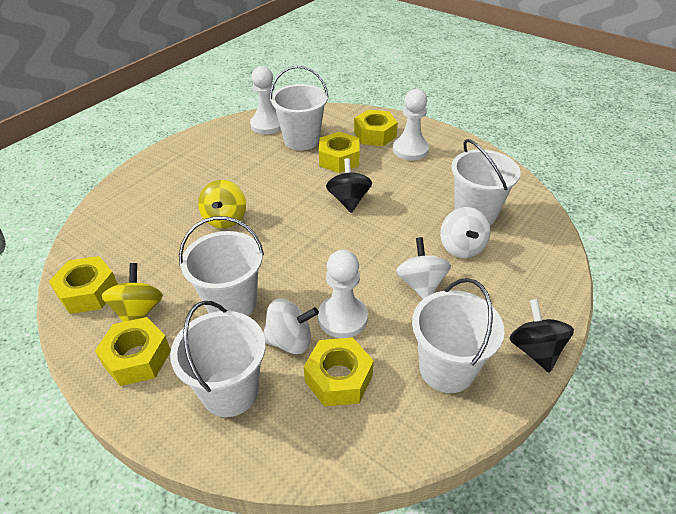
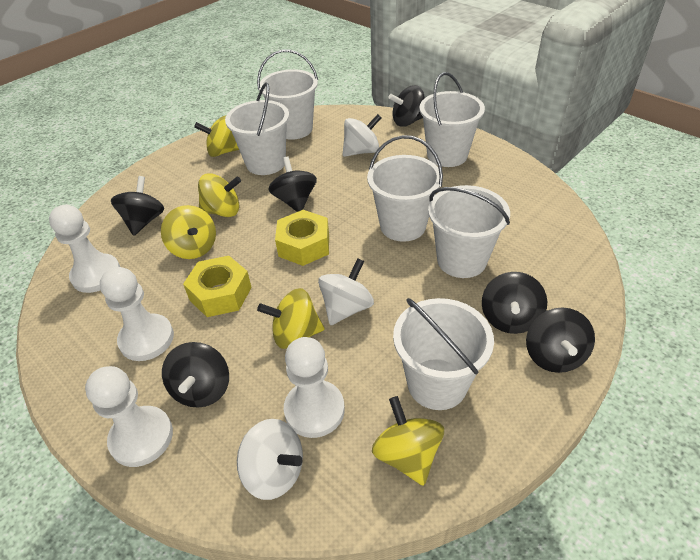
black spinning top: [326,158,372,213] [509,299,574,373] = 2 -> [111,176,164,236] [162,342,229,408] [268,157,317,212] [388,85,425,127] [482,272,547,334] [526,307,595,373] = 6
white bucket: [170,301,266,417] [179,216,264,317] [270,66,328,151] [412,278,504,393] [451,139,521,225] = 5 -> [225,82,289,175] [257,50,318,140] [367,135,443,242] [393,298,494,410] [419,72,485,167] [428,185,510,278] = 6
white pawn: [250,66,281,134] [318,250,368,338] [393,89,429,161] = 3 -> [49,205,120,293] [85,366,173,467] [100,267,174,361] [284,337,345,438] = 4
yellow nut: [49,256,118,314] [95,317,171,386] [304,337,374,407] [319,132,360,173] [354,109,398,146] = 5 -> [183,256,252,317] [275,210,329,266] = 2
yellow spinning top: [102,263,163,322] [198,180,246,228] = 2 -> [161,205,216,259] [194,116,239,157] [198,173,241,217] [257,288,324,349] [372,396,444,486] = 5

